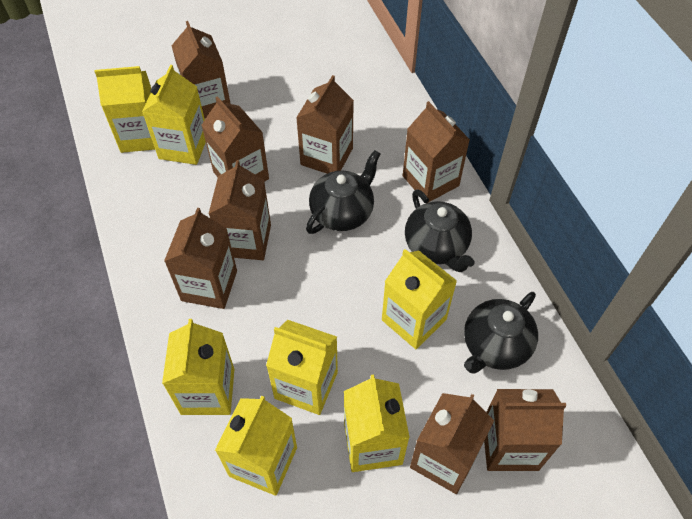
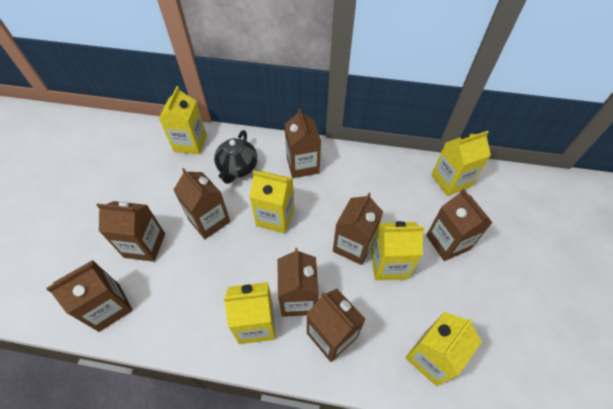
black teapot: [306,150,380,234] [405,189,475,273] [464,292,538,373] = 3 -> [214,130,258,184] = 1
yellow carton: [94,66,155,153] [142,65,206,165] [162,319,234,415] [215,396,297,496] [266,320,338,415] [344,374,410,472] [382,249,457,349] = 7 -> [159,86,207,154] [223,282,276,344] [250,171,294,234] [371,221,425,280] [405,312,482,386] [431,131,491,196] = 6

